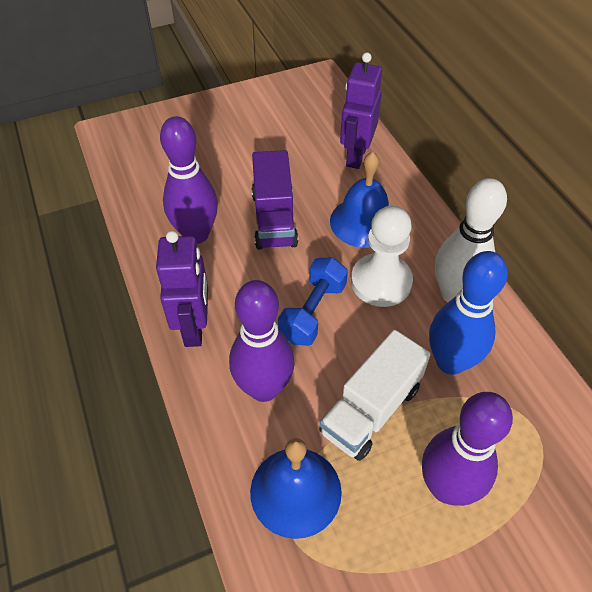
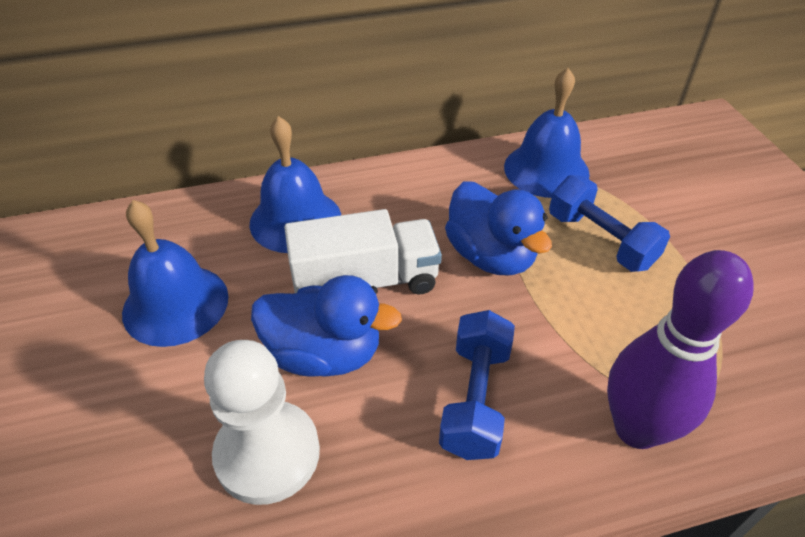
blue bell: [250,438,342,539] [330,152,389,248] = 2 -> [122,200,229,347] [249,116,341,253] [504,68,590,198] = 3
blue bowling pin: [429,251,508,375] = 1 -> none = 0
blue duck: none = 0 -> [251,275,402,377] [445,181,552,275] = 2
blue dumbbell: [278,257,348,346] = 1 -> [439,310,515,460] [549,175,670,272] = 2
purple bowling pin: [160,116,218,244] [229,280,295,402] [422,392,513,506] = 3 -> [607,250,754,449] = 1
purple robot: [156,231,208,347] [340,52,382,169] = 2 -> none = 0
purple truck: [252,150,298,250] = 1 -> none = 0
white bowling pin: [435,178,507,302] = 1 -> none = 0

